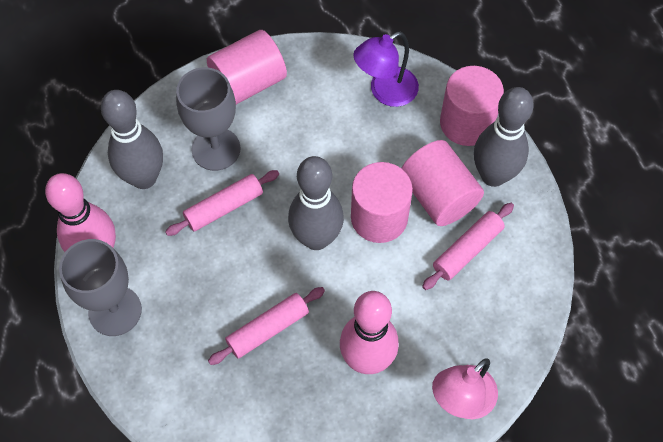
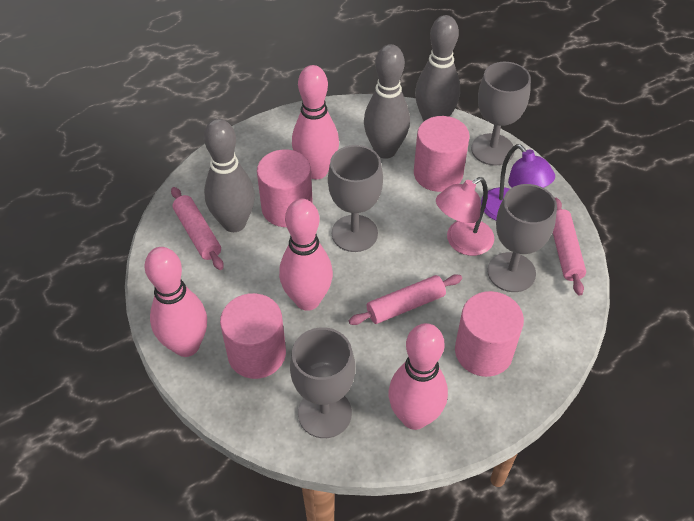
grey goblet: [59,239,142,336] [176,67,240,171] = 2 -> [290,327,355,438] [328,145,383,252] [471,62,531,166] [487,184,557,292] = 4
pink bowling pin: [45,173,116,252] [340,291,399,374] = 2 -> [145,247,207,357] [279,199,333,311] [292,65,339,179] [388,323,448,430] = 4

